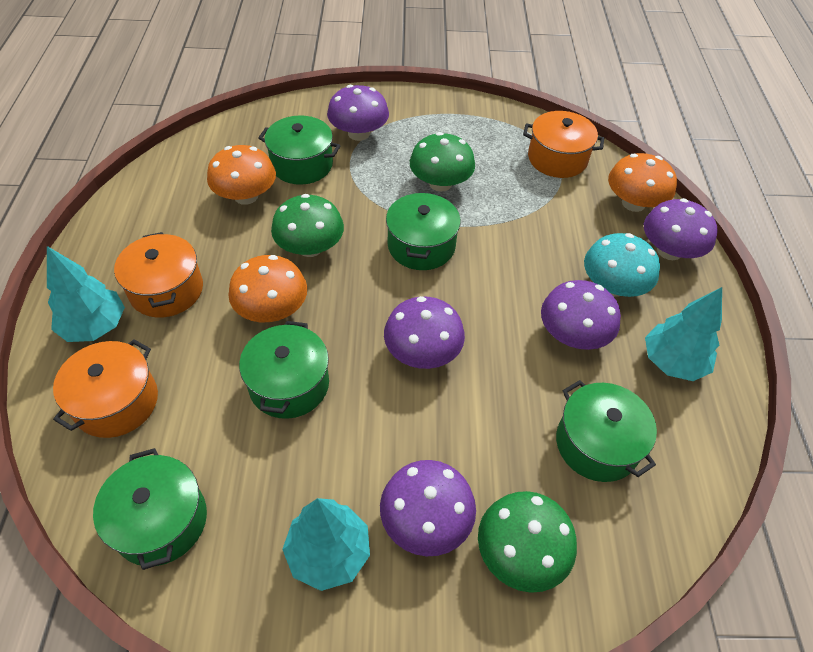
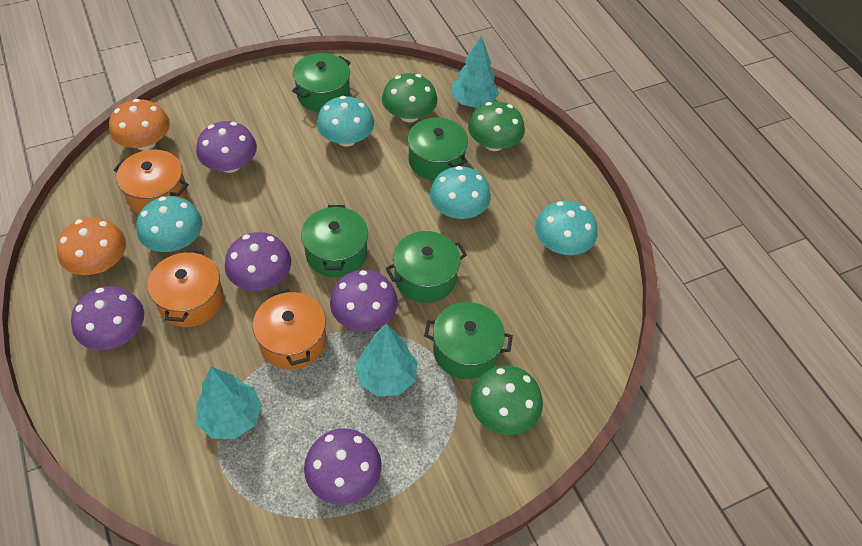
orange mushroom: [207,145,276,205] [229,255,307,322] [608,153,677,212] = 3 -> [57,217,126,275] [109,99,170,151] = 2
turquoise mushroom: [584,233,660,297] = 1 -> [136,196,202,252] [317,96,374,147] [430,166,491,219] [535,201,598,255] = 4

